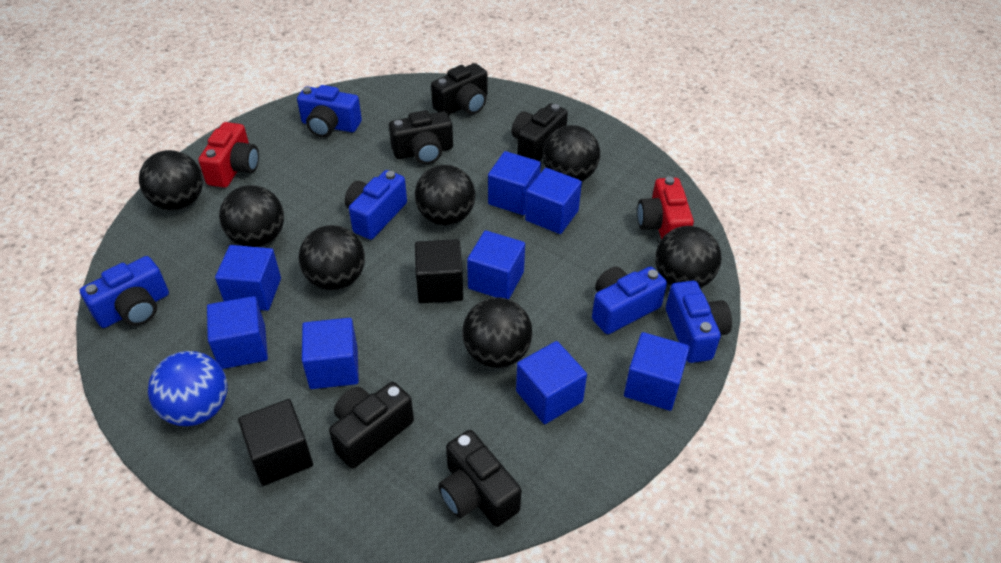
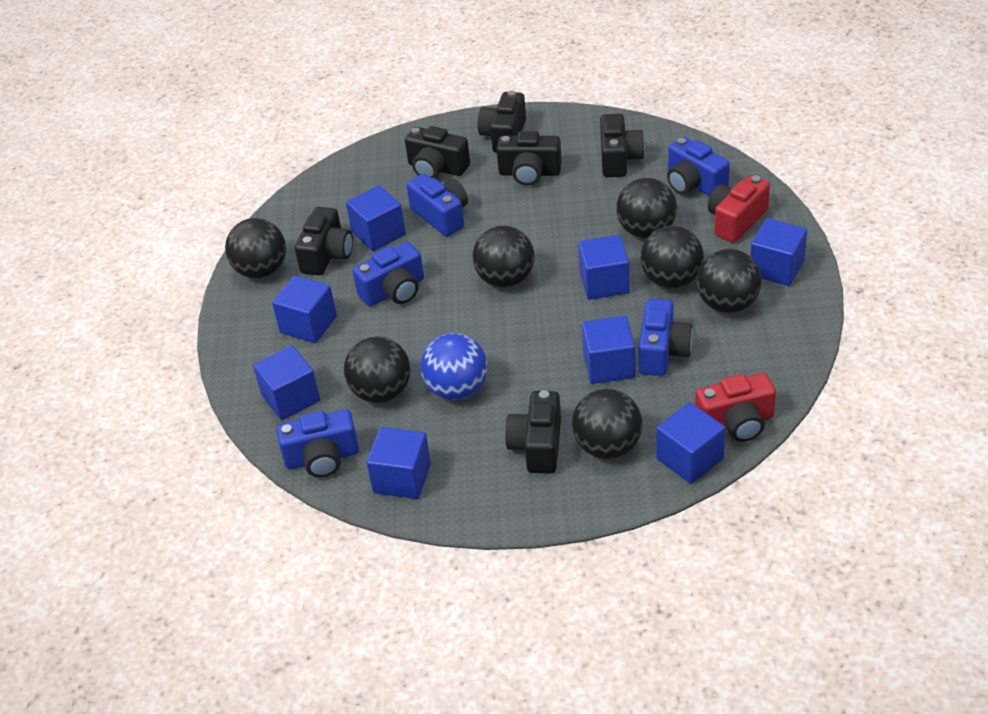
black camera: [329,382,414,469] [389,110,453,164] [431,63,487,115] [438,430,521,527] [512,103,568,161] = 5 -> [295,207,353,275] [405,126,470,178] [478,90,526,153] [496,131,562,186] [505,390,561,474] [600,114,645,177] = 6
black cube: [238,399,313,486] [415,239,463,303] = 2 -> none = 0

